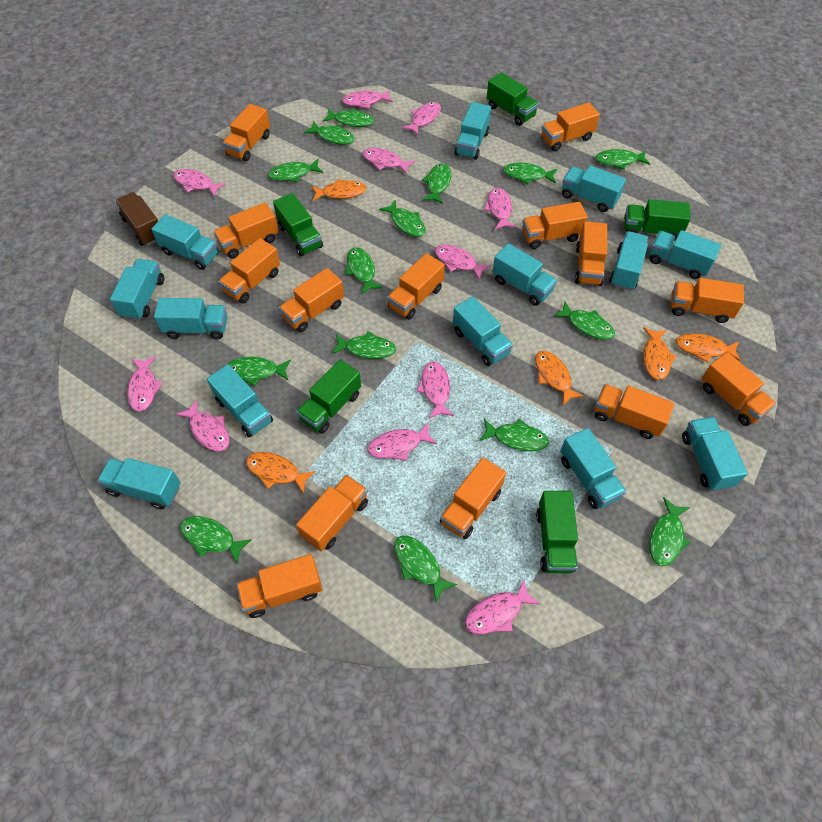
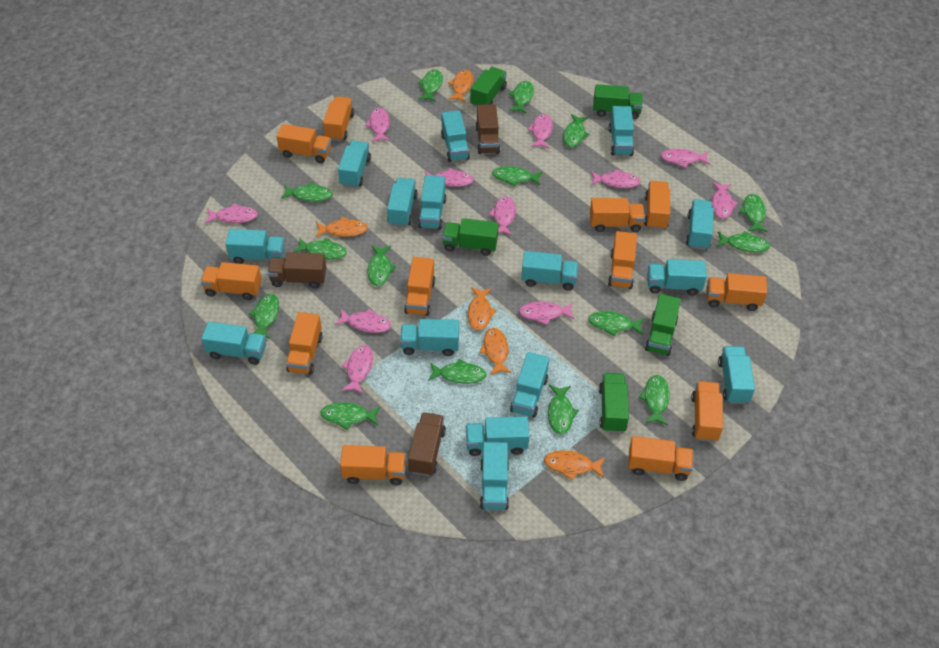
brown truck: [115,192,158,246] = 1 -> [268,252,326,289] [408,412,446,476] [475,104,500,154] = 3
orange truck: [213,202,278,259] [219,238,280,303] [223,104,270,161] [236,554,322,618] [279,268,344,332] [296,475,368,551] [387,253,445,320] [440,458,506,539] [522,202,588,249] [541,102,600,151] [575,221,607,286] [594,384,674,439] [671,278,744,323] [701,352,776,426] = 14 -> [201,262,262,300] [277,124,331,163] [286,312,323,375] [323,96,355,141] [340,445,406,486] [404,257,435,316] [590,198,645,232] [608,231,637,289] [628,436,693,481] [644,181,670,230] [691,381,723,442] [707,273,767,311] = 12
turquoise truck: [97,458,181,509] [110,259,164,320] [151,214,219,270] [154,298,227,339] [207,364,273,437] [453,296,513,366] [455,102,491,160] [493,243,557,306] [560,428,626,509] [562,165,626,212] [609,231,648,290] [650,230,721,279] [682,417,748,491] = 13 -> [201,322,266,365] [226,229,285,264] [338,141,371,188] [387,178,417,227] [400,319,459,356] [418,175,446,230] [441,110,470,162] [466,416,529,456] [480,442,509,510] [510,352,549,418] [521,251,578,291] [608,106,634,156] [647,259,707,296] [686,199,714,250] [718,346,755,404] = 15

